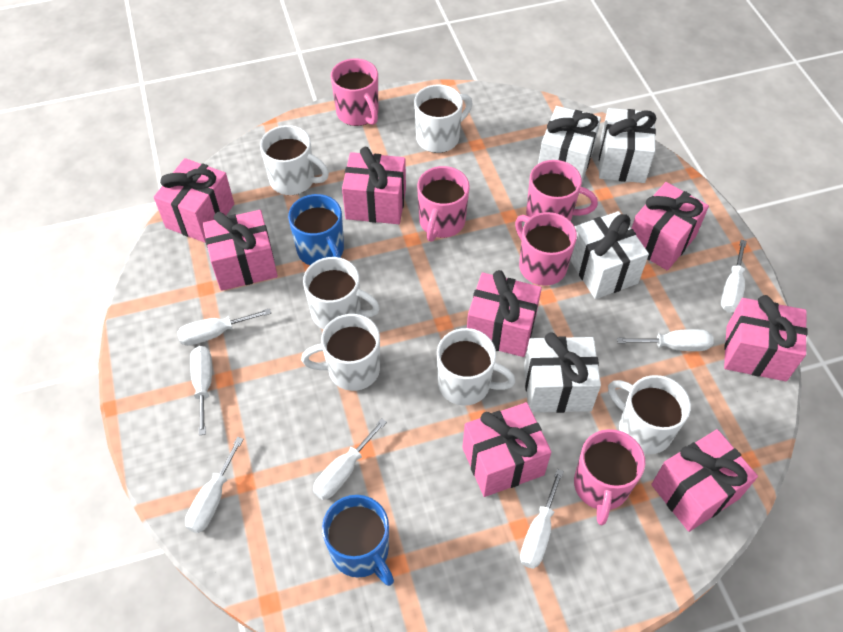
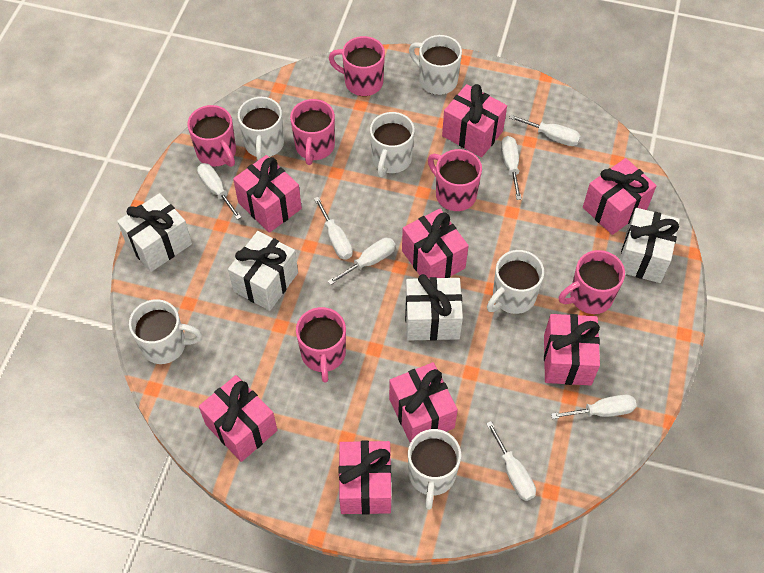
blue mug: [288,194,344,265] [322,495,394,586] = 2 -> none = 0
pink mug: [331,59,378,126] [417,166,470,242] [515,212,577,286] [526,160,598,221] [574,429,645,525] = 5 -> [187,105,236,167] [290,99,335,165] [296,307,346,383] [329,36,385,96] [428,149,482,211] [559,250,625,314] = 6

